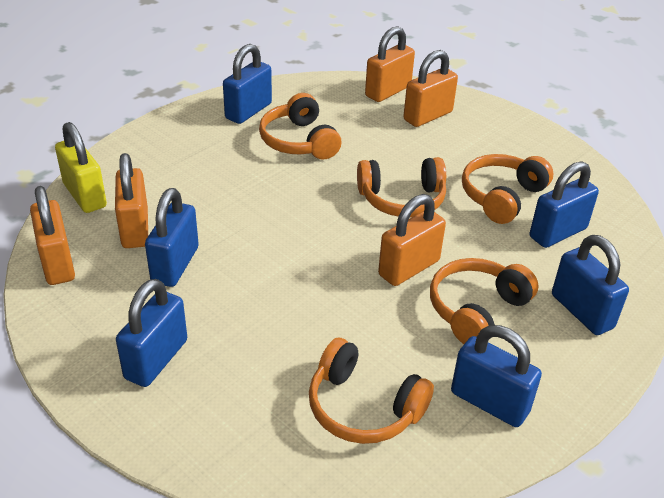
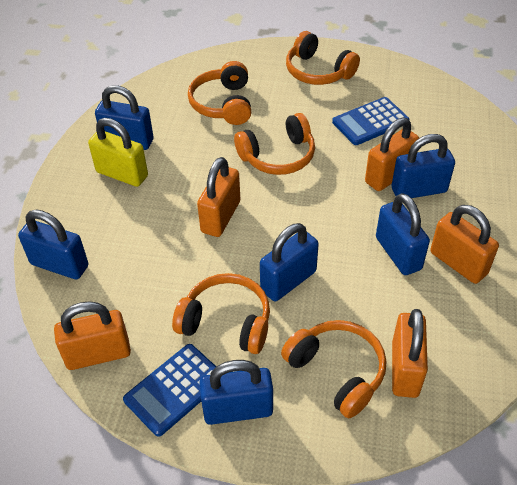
blue calculator: none = 0 -> [123,344,216,437] [332,97,409,145] = 2

